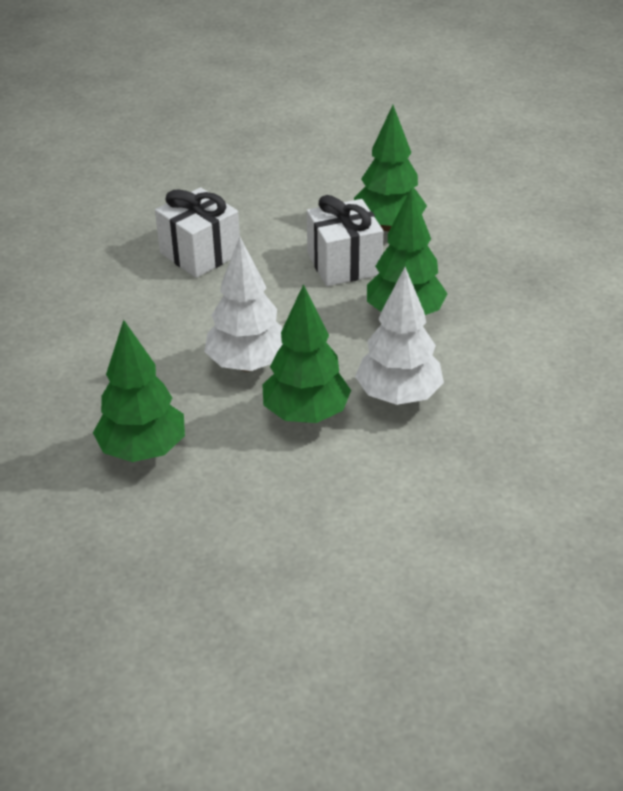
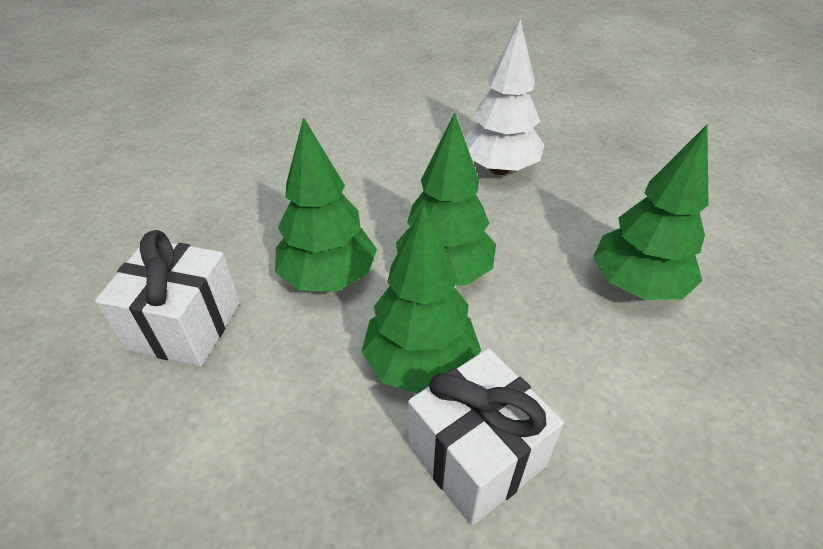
white tree: [204,237,283,372] [355,267,444,405] = 2 -> [464,19,544,175] = 1

